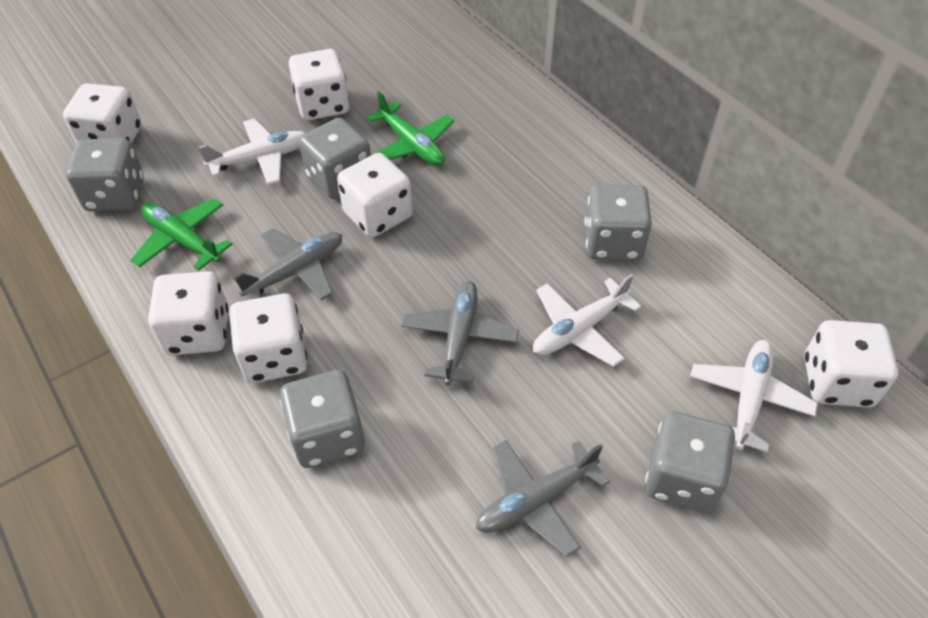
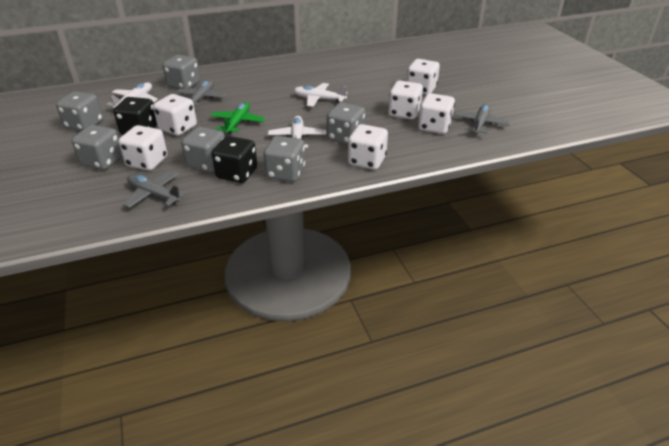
black dice: none = 0 -> [113,97,157,135] [212,136,257,183] = 2
green plane: [131,198,232,270] [367,91,454,166] = 2 -> [211,102,265,134] = 1
grey dice: [66,138,144,211] [280,370,365,468] [299,118,371,199] [584,184,652,261] [645,411,735,513] = 5 -> [56,91,103,131] [72,125,122,170] [163,55,200,89] [181,126,225,172] [263,136,305,182] [327,102,365,144] = 6

